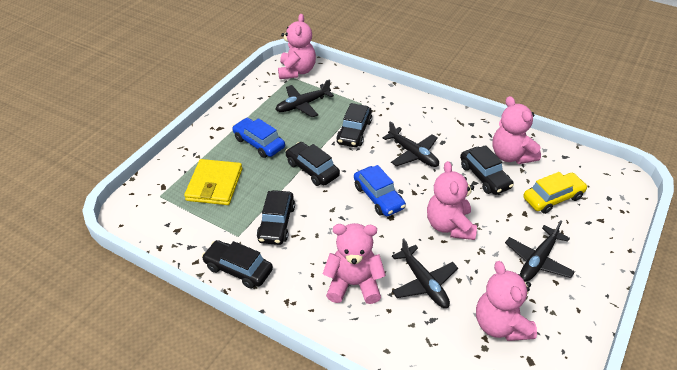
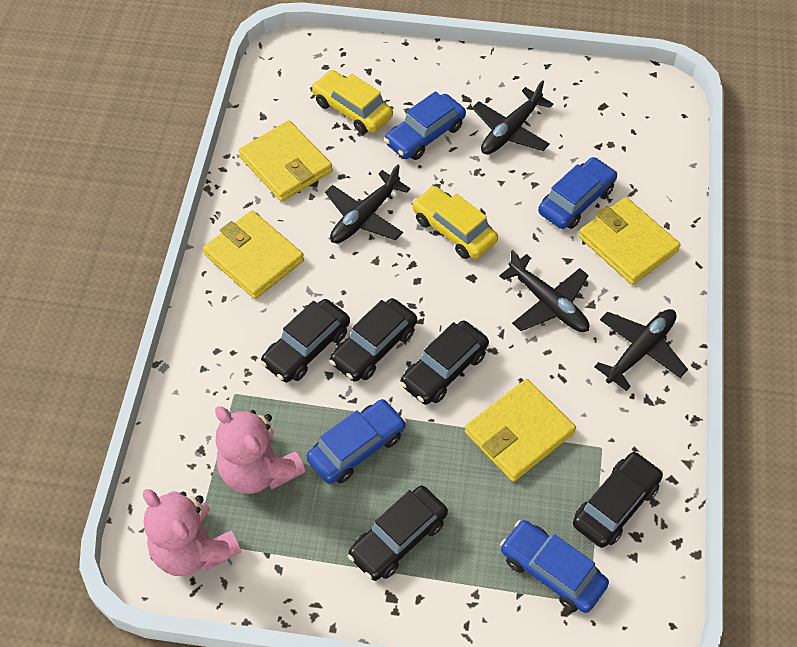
blue car: [232,118,285,158] [354,165,406,216] = 2 -> [306,399,406,484] [384,91,466,160] [500,520,609,613] [538,157,617,229] = 4
pink teddy bear: [278,14,316,79] [323,223,386,304] [427,161,477,240] [476,261,537,341] [492,96,541,164] = 5 -> [143,489,241,576] [215,406,306,494] = 2
yellow car: [523,172,588,214] = 1 -> [312,70,393,134] [412,186,498,259] = 2
yellow wallet: [184,159,242,205] = 1 -> [203,210,304,299] [239,120,332,202] [465,379,576,482] [579,197,680,285] = 4

